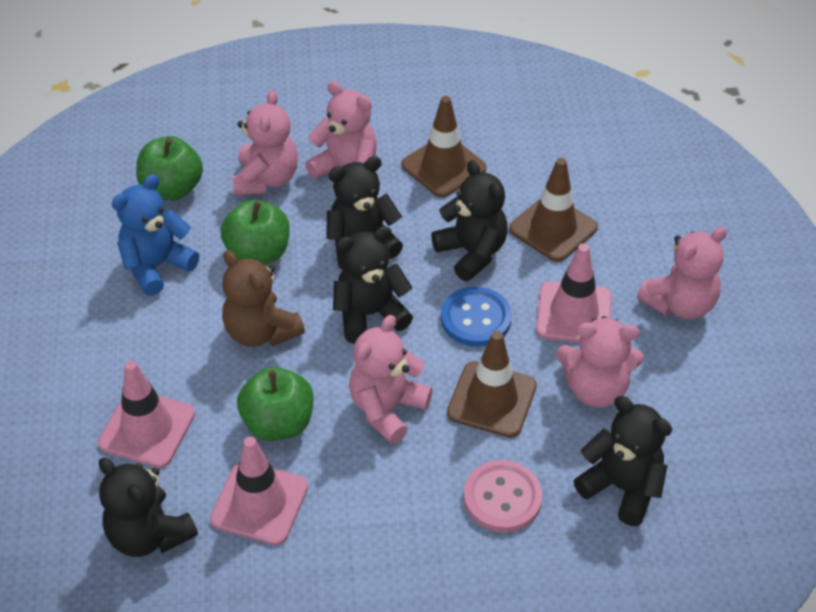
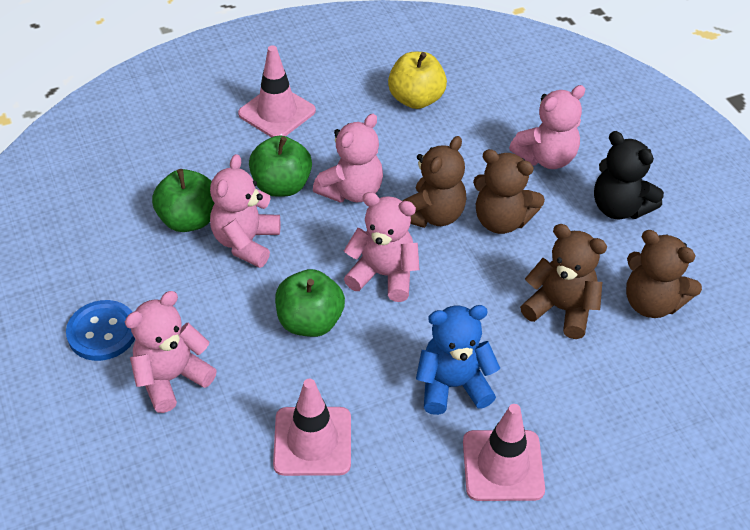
black teddy bear: [99,458,198,557] [326,156,403,270] [333,226,413,344] [431,160,508,281] [574,396,672,526] = 5 -> [594,131,664,219] = 1
brown teddy bear: [222,250,305,347] = 1 -> [403,136,467,228] [473,149,545,234] [520,224,607,339] [626,230,702,318] = 4
brown traffic cone: [401,96,487,198] [447,331,537,438] [509,158,598,262] = 3 -> none = 0
pink button: [464,460,542,532] = 1 -> none = 0
yellow apple: none = 0 -> [388,52,447,109] = 1

